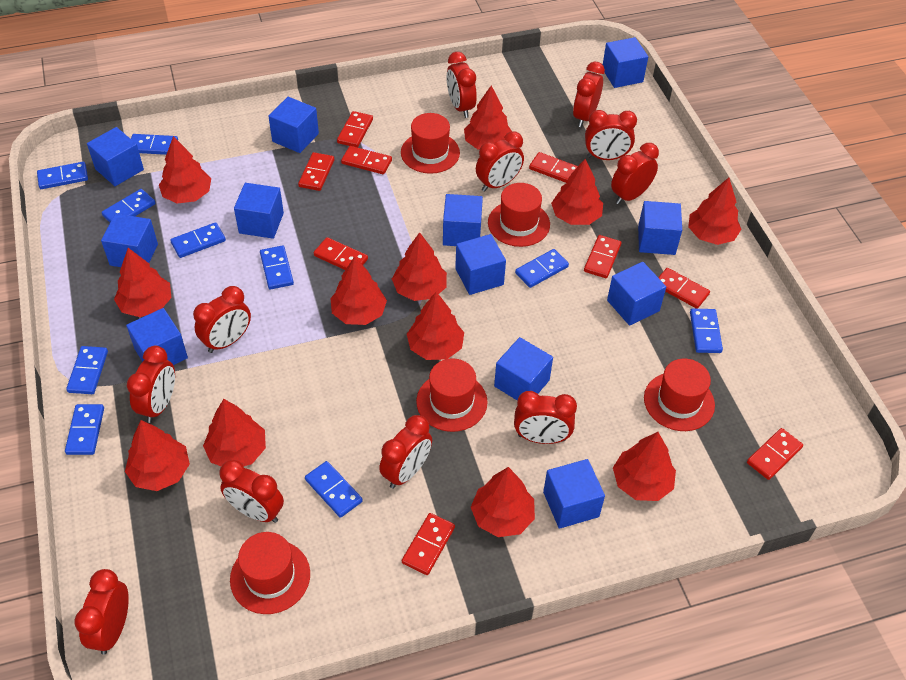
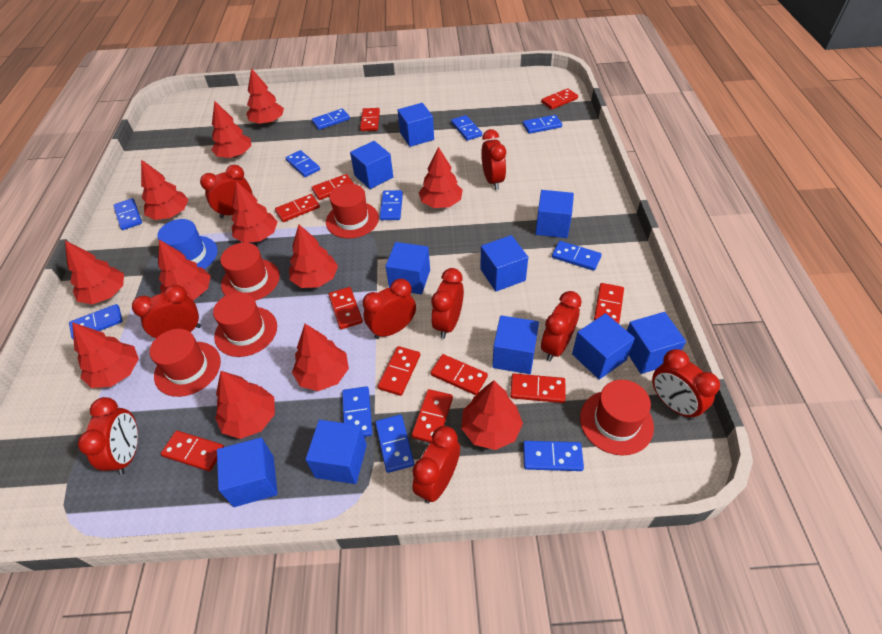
blue cube: [87,127,144,186] [101,214,158,267] [126,308,188,365] [234,183,284,239] [268,97,319,153] [443,194,483,246] [455,234,506,295] [494,337,553,401] [543,459,605,529] [603,37,648,88] [607,262,666,326] [638,201,682,255] = 12 -> [217,437,278,507] [305,420,367,484] [350,141,393,189] [385,242,430,294] [398,103,434,147] [480,235,528,292] [492,315,539,374] [535,190,574,238] [572,313,635,380] [627,312,686,374] = 10
blue domino: [37,162,88,189] [65,404,104,455] [66,346,108,394] [102,189,156,222] [131,134,178,155] [170,222,226,258] [260,246,294,289] [305,461,363,518] [515,249,569,288] [690,309,723,353] = 10 -> [69,304,123,340] [113,198,142,230] [286,150,320,177] [312,108,350,130] [342,386,372,437] [375,415,414,473] [380,190,403,220] [451,115,482,141] [523,115,562,134] [523,441,584,471] [552,241,602,271] = 11
blue hat: none = 0 -> [158,219,218,269] = 1
red clock: [75,569,129,655] [127,346,175,423] [193,286,251,353] [220,460,284,523] [379,415,432,488] [447,52,477,118] [476,131,524,192] [514,391,577,444] [573,62,605,127] [585,110,637,160] [611,143,659,204] = 11 -> [78,397,138,475] [132,285,201,338] [200,165,252,218] [363,279,416,339] [412,426,460,504] [431,268,464,338] [481,129,506,190] [541,291,582,361] [652,349,720,420] = 9
red domino: [298,152,334,191] [314,237,368,270] [337,111,373,148] [341,146,392,174] [402,513,455,575] [529,152,578,183] [584,235,621,278] [658,268,710,309] [747,428,803,480] = 9 -> [161,431,224,471] [275,194,320,222] [312,174,354,200] [329,287,363,329] [360,108,380,131] [378,346,420,396] [412,389,453,443] [430,354,488,395] [510,374,565,403] [541,88,578,110] [594,283,624,324] = 11

